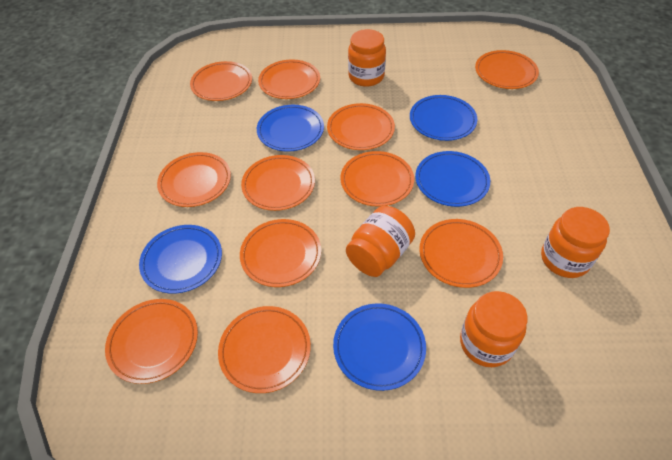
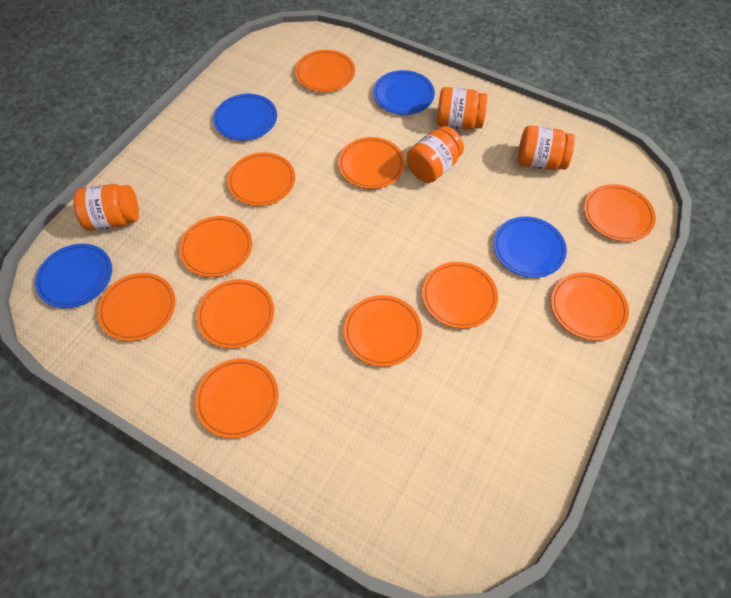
blue plate: [139,225,222,294] [257,105,324,151] [333,303,426,391] [410,95,477,141] [415,151,490,207] = 5 -> [35,244,112,308] [213,94,277,141] [373,70,435,115] [493,217,567,278] = 4

